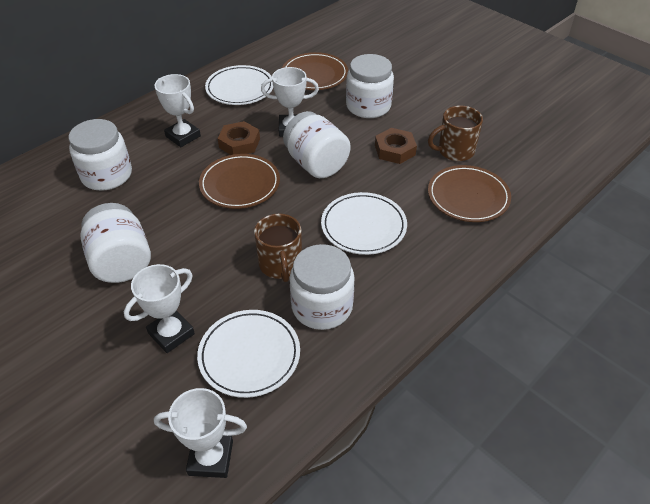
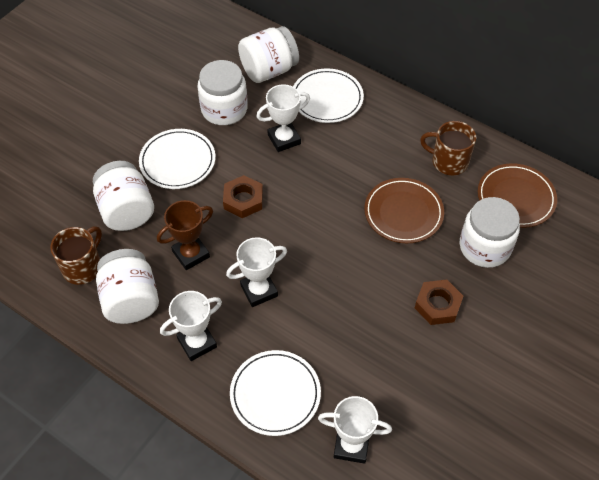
brown plate: [199,154,280,209] [282,52,348,90] [428,165,511,222] = 3 -> [364,178,444,243] [478,163,557,228] = 2
brown trophy: none = 0 -> [157,200,213,270] = 1

